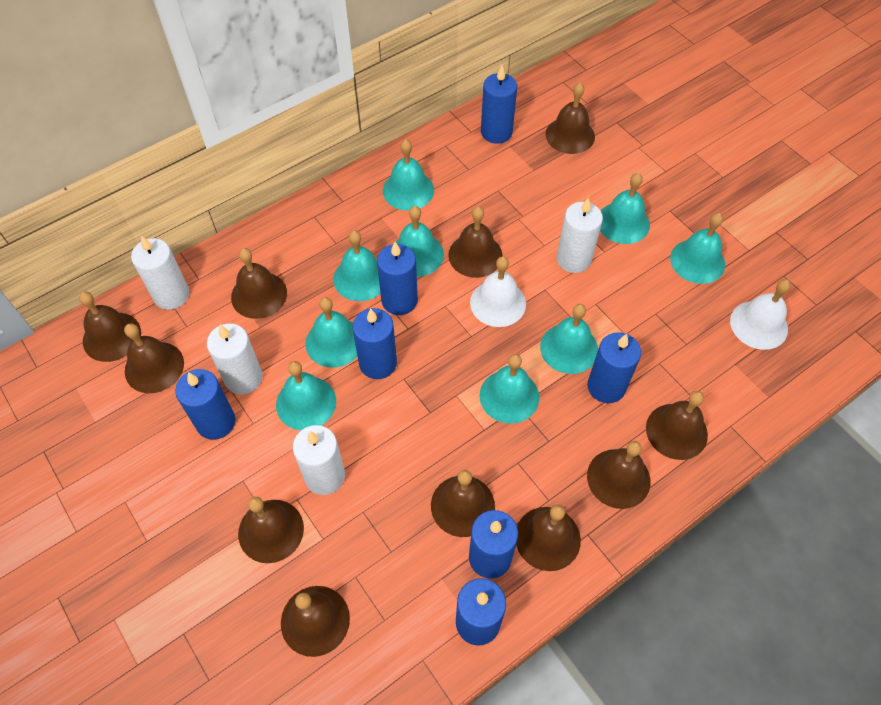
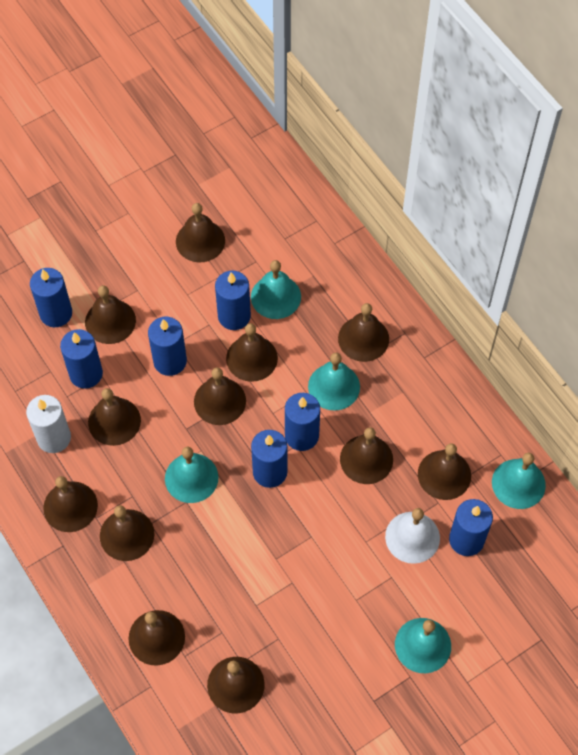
brown bell: [79,291,141,362] [124,323,184,393] [231,248,287,319] [238,497,304,563] [281,586,350,657] [431,470,495,537] [448,207,503,278] [516,505,581,571] [546,82,595,154] [587,441,650,509] [646,391,708,460] = 11 -> [43,476,98,532] [85,285,136,344] [88,388,141,446] [100,506,154,561] [129,610,185,666] [176,203,225,262] [194,368,246,425] [207,657,265,714] [226,323,278,382] [338,303,389,362] [340,427,393,484] [418,443,471,500] = 12
turquoise bell: [276,361,336,430] [305,297,357,368] [333,230,381,301] [383,139,434,211] [396,206,444,277] [479,354,539,424] [540,304,598,374] [600,173,650,244] [670,213,725,284] = 9 -> [165,447,219,503] [251,260,301,319] [308,353,360,411] [395,618,451,673] [492,453,546,509] = 5
white bell: [470,256,526,327] [730,279,791,350] = 2 -> [385,508,440,564] = 1
white candle: [131,236,189,310] [207,324,263,394] [293,425,345,495] [557,197,603,273] = 4 -> [26,395,71,453] = 1

